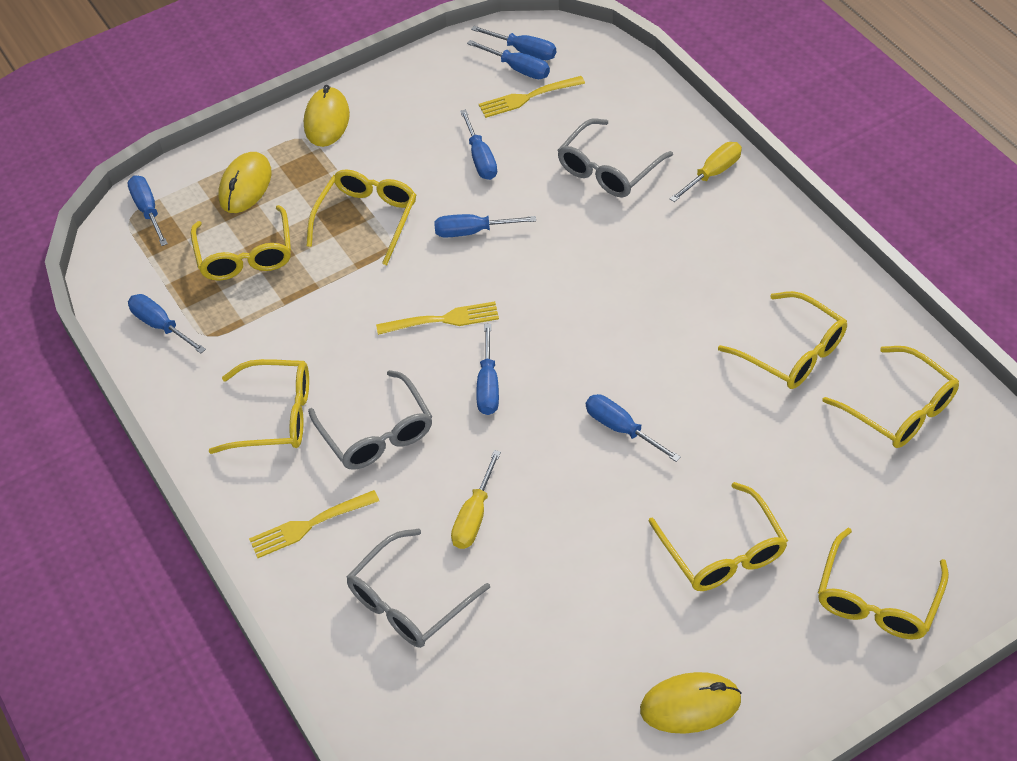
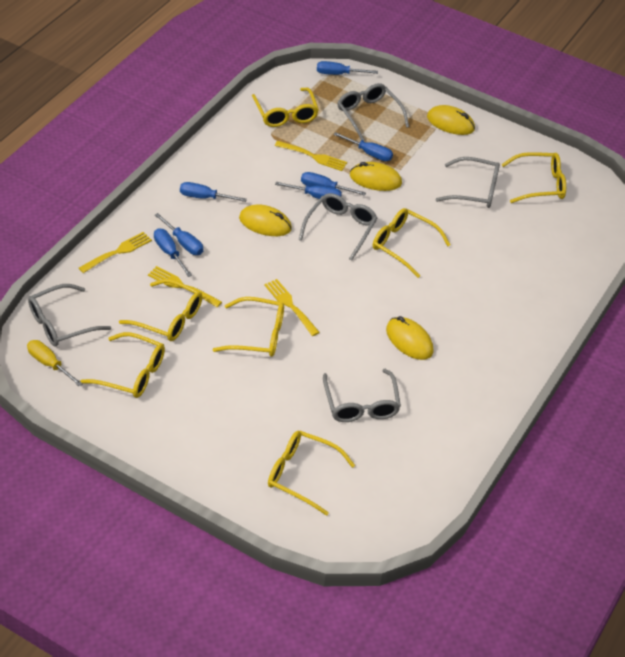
blue screwdriver: [127,175,168,246] [128,294,206,353] [434,214,536,237] [460,109,497,180] [467,40,550,79] [471,26,556,60] [476,324,499,415] [586,394,681,462] = 8 -> [154,228,192,277] [155,213,203,255] [180,182,247,202] [275,182,342,199] [301,172,366,196] [317,61,378,75] [333,132,393,161] = 7
grey glasses: [308,370,433,470] [346,529,490,648] [557,118,673,197] = 3 -> [28,284,111,347] [299,193,377,261] [323,369,401,422] [337,83,409,141] [435,157,500,208] = 5
yellow fork: [249,490,379,558] [376,301,499,335] [479,76,585,118] = 3 -> [79,232,152,273] [148,266,222,307] [264,279,320,336] [275,141,347,171] = 4
yellow mouse: [218,152,272,213] [304,85,350,147] [640,672,742,734] = 3 -> [239,205,292,236] [350,162,402,191] [386,316,434,360] [427,105,475,135] = 4
yellow screwdriver: [451,450,501,549] [669,142,742,202] = 2 -> [27,340,83,387] = 1

